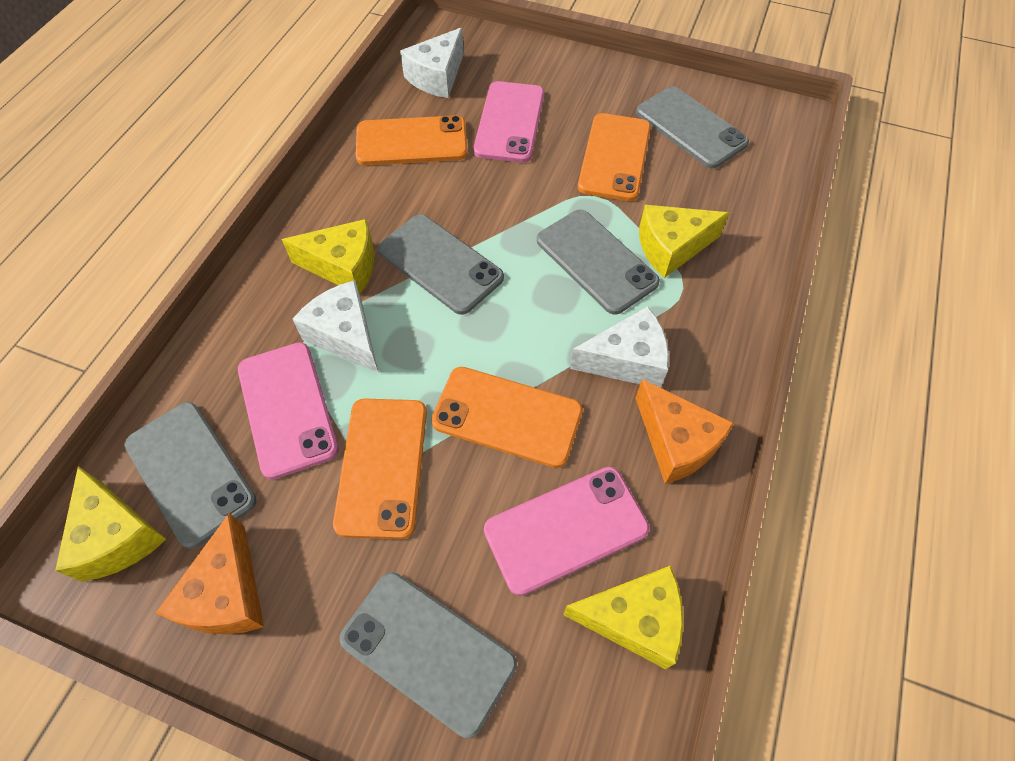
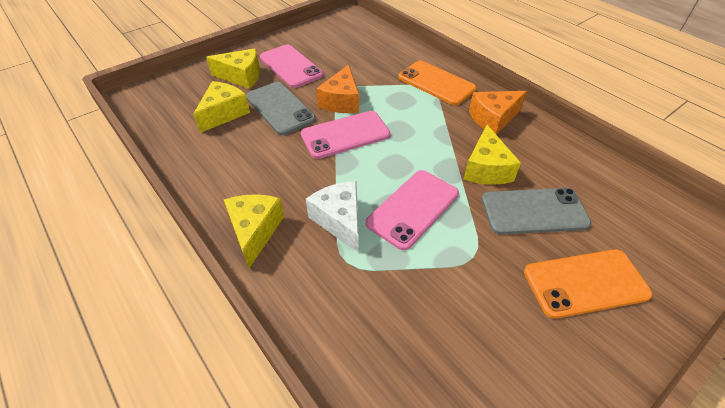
grey phone: [124,402,257,549] [339,572,517,738] [378,214,504,315] [537,210,660,315] [636,86,749,168] = 5 -> [246,82,316,135] [481,188,591,235] = 2
orange phone: [333,399,427,539] [356,115,468,165] [431,367,583,468] [578,113,651,201] = 4 -> [398,61,477,106] [524,249,653,319] = 2
white cheese: [293,280,378,373] [400,28,464,98] [570,306,669,388] = 3 -> [306,181,359,253] = 1

